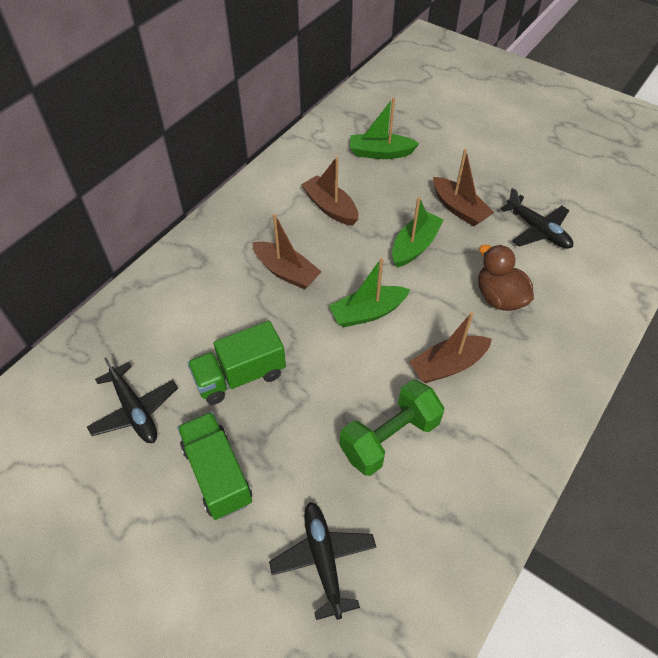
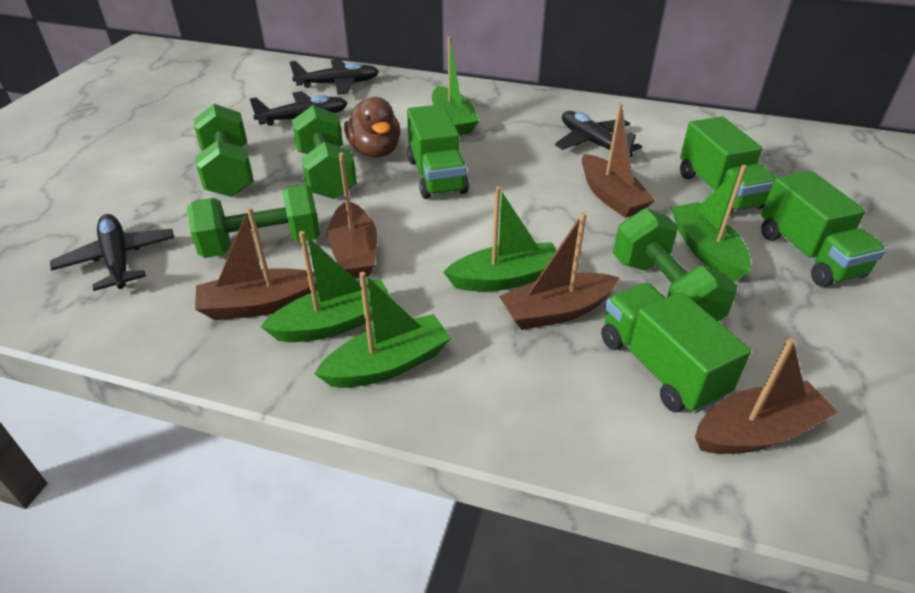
black plane: [87,357,178,443] [269,502,376,620] [501,188,573,249] = 3 -> [50,214,175,291] [249,91,347,126] [289,59,379,95] [555,111,642,157] = 4
brown boat: [252,214,322,289] [301,157,358,226] [409,312,492,383] [433,149,494,227] = 4 -> [195,207,318,320] [327,153,377,278] [499,212,619,330] [582,103,655,218] [695,338,837,454] = 5
green boat: [329,258,410,327] [350,97,420,159] [392,197,444,268] = 3 -> [260,231,392,342] [314,272,451,388] [432,37,479,136] [444,186,557,291] [671,165,751,282] = 5
green dumbbell: [340,380,444,476] = 1 -> [187,184,320,258] [194,104,254,197] [292,105,357,199] [613,208,737,321] = 4
green truck: [177,412,252,520] [187,321,286,405] = 2 -> [407,104,469,199] [601,283,751,414] [680,116,776,213] [761,171,886,287] = 4

